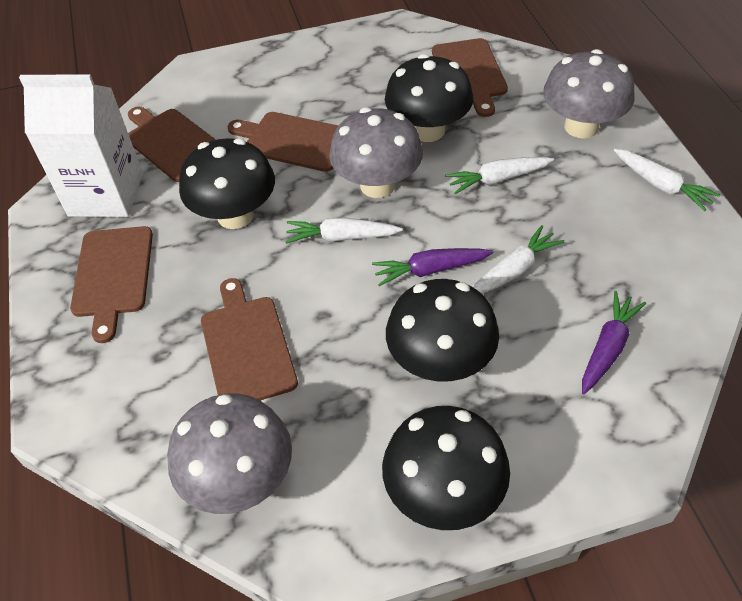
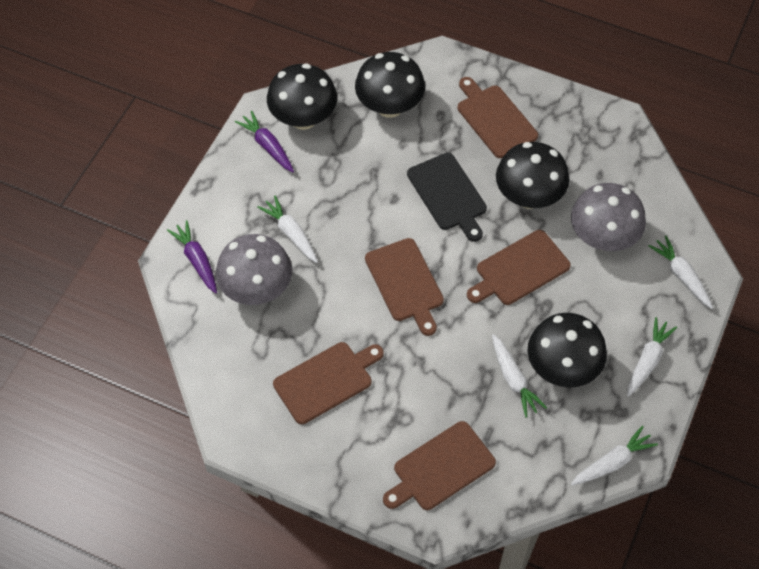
black cutting board: none = 0 -> [407,153,487,242] = 1
grey mushroom: [167,393,292,514] [329,107,423,198] [543,49,635,139] = 3 -> [216,234,292,305] [571,183,646,251] = 2
white carrot: [285,218,403,244] [445,157,554,194] [473,225,564,294] [614,149,720,211] = 4 -> [257,196,318,263] [492,334,547,418] [571,426,658,485] [627,317,677,397] [648,236,713,309] = 5
white carton: [19,74,143,217] = 1 -> none = 0

